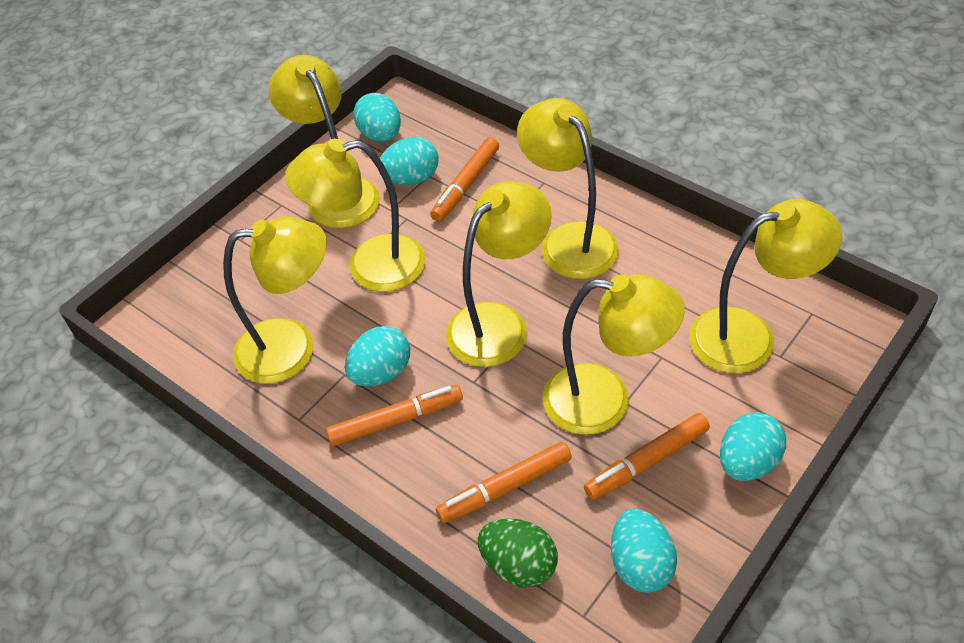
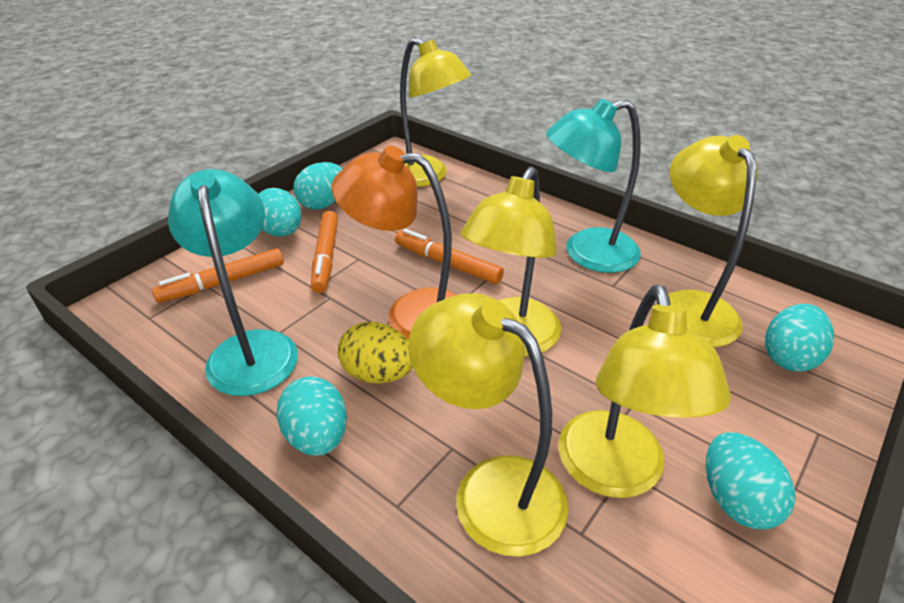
green egg: [478,518,558,588] = 1 -> none = 0
orange lamp: none = 0 -> [332,146,457,340] = 1
orange marker: [326,385,463,446] [430,137,499,222] [436,442,572,523] [584,413,710,500] = 4 -> [152,248,284,303] [311,211,338,293] [395,229,504,284] = 3
turquoise lamp: none = 0 -> [168,169,298,396] [546,98,641,273] = 2
yellow egg: none = 0 -> [338,322,413,384] = 1
yellow lamp: [223,217,327,384] [268,55,380,228] [285,139,425,292] [446,181,552,367] [517,98,619,279] [543,274,685,435] [689,199,842,373] = 7 -> [400,37,471,187] [409,293,568,557] [461,167,561,357] [559,285,731,498] [668,135,757,347] = 5

